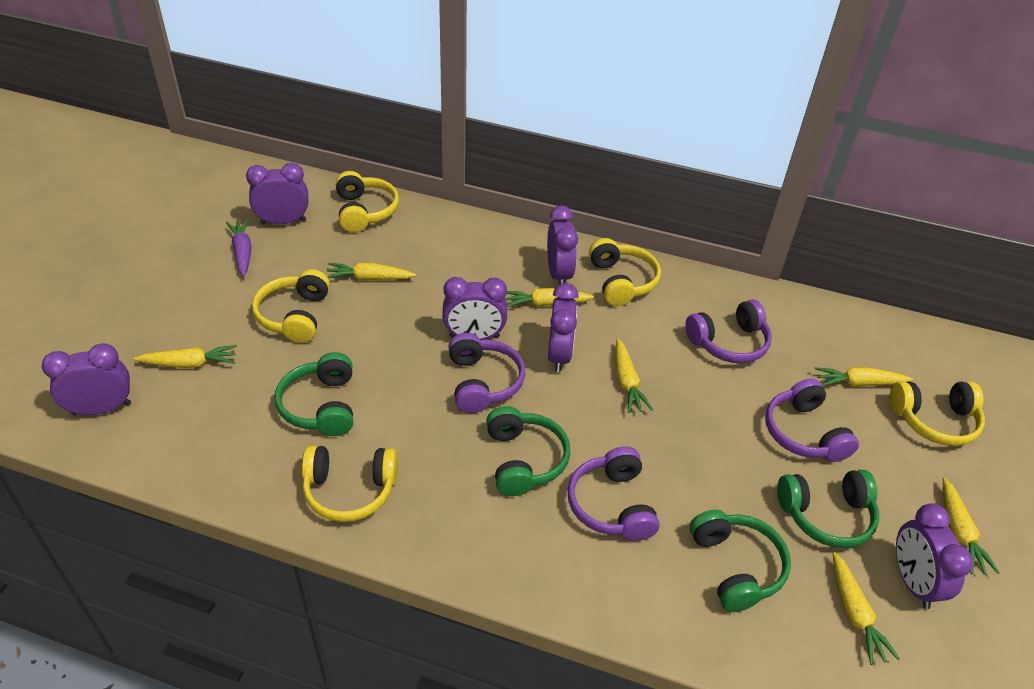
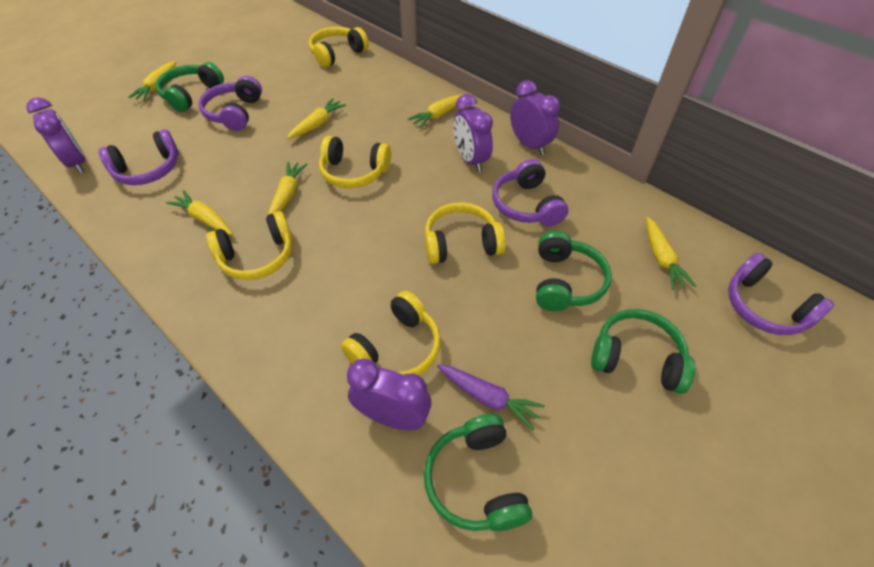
purple clock: [42,343,131,415] [246,163,309,224] [442,277,507,340] [547,205,578,285] [548,283,579,372] [896,504,973,609] = 6 -> [26,97,86,173] [347,359,432,431] [453,94,493,172] [510,80,560,155] = 4
yellow carrot: [133,345,237,368] [327,263,416,281] [505,288,594,307] [615,339,653,413] [815,367,913,387] [833,552,900,665] [943,478,1000,574] = 7 -> [128,61,176,101] [166,190,233,235] [268,161,308,215] [287,98,346,139] [408,94,463,128] [646,217,696,290] = 6

